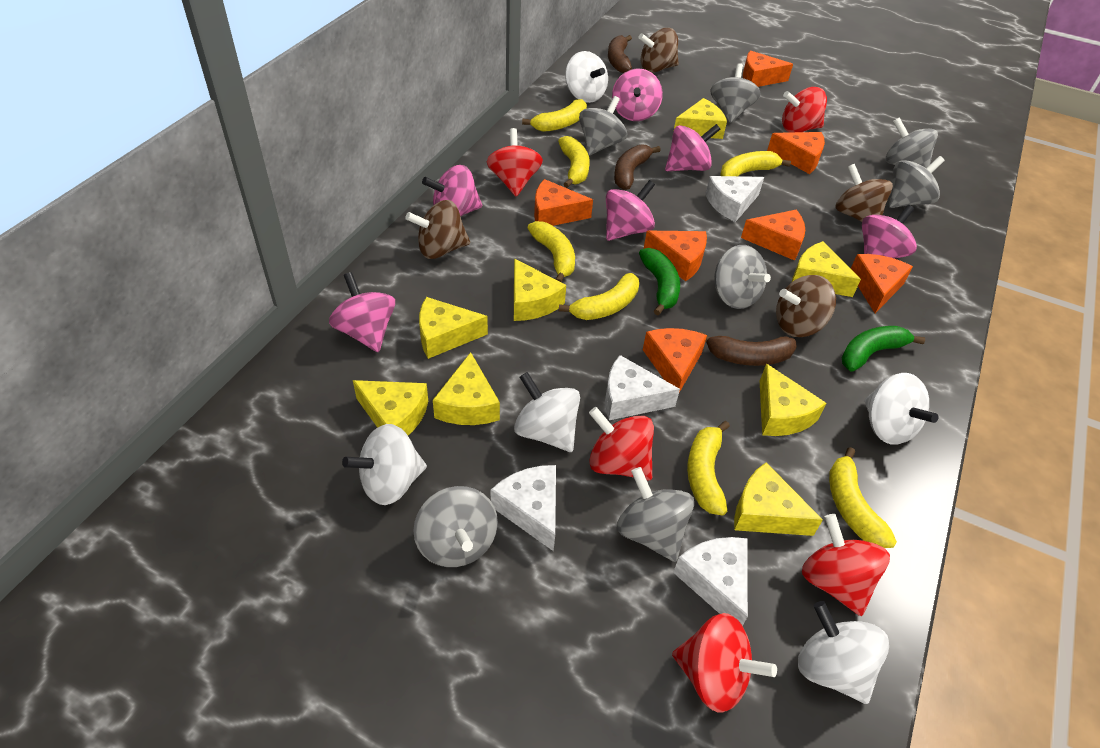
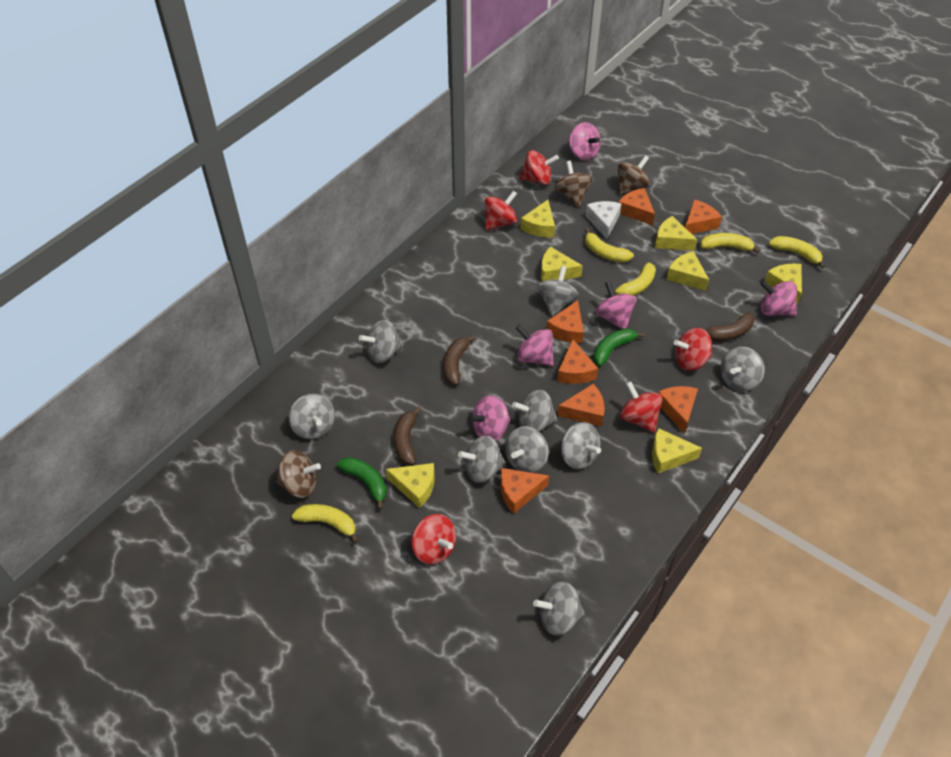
brown spinning top: [405,200,470,259] [638,28,679,73] [776,275,836,337] [835,164,893,222] = 4 -> [276,450,321,498] [555,161,592,207] [618,155,650,195] = 3
grey spinning top: [413,486,498,567] [579,96,627,155] [617,467,694,562] [710,63,761,123] [714,245,771,309] [886,117,938,168] [889,156,945,208] = 7 -> [289,394,335,439] [359,320,404,363] [458,435,506,483] [505,426,549,473] [512,390,558,432] [533,581,585,636] [538,266,579,317] [561,422,601,469] [721,347,765,392] = 9
pink spinning top: [329,272,395,352] [422,165,482,216] [606,180,655,241] [612,69,663,121] [665,124,720,171] [862,205,917,259] = 6 -> [469,395,511,441] [516,325,554,366] [569,122,601,160] [596,281,636,329] [760,280,797,316] = 5
white cheese: [491,465,556,551] [605,355,680,420] [673,537,748,626] [706,176,764,222] = 4 -> [585,201,621,239] = 1
white spinning top: [342,424,427,505] [514,372,580,452] [565,51,608,103] [798,601,889,704] [864,373,939,445] = 5 -> none = 0
yellow banana: [522,99,587,132] [528,221,575,282] [558,136,590,188] [559,273,639,320] [687,421,730,516] [720,151,791,176] [829,447,897,548] = 7 -> [292,504,358,543] [585,228,634,262] [613,262,656,296] [700,233,760,253] [769,236,825,269] = 5
yellow cheese: [353,380,428,435] [419,297,488,359] [433,352,500,425] [514,258,566,321] [674,98,727,139] [734,463,823,536] [760,363,826,436] [792,241,861,297] = 8 -> [386,463,435,508] [521,200,555,237] [541,246,583,282] [652,428,702,473] [655,216,697,251] [666,251,709,291] [765,263,802,305] = 7

